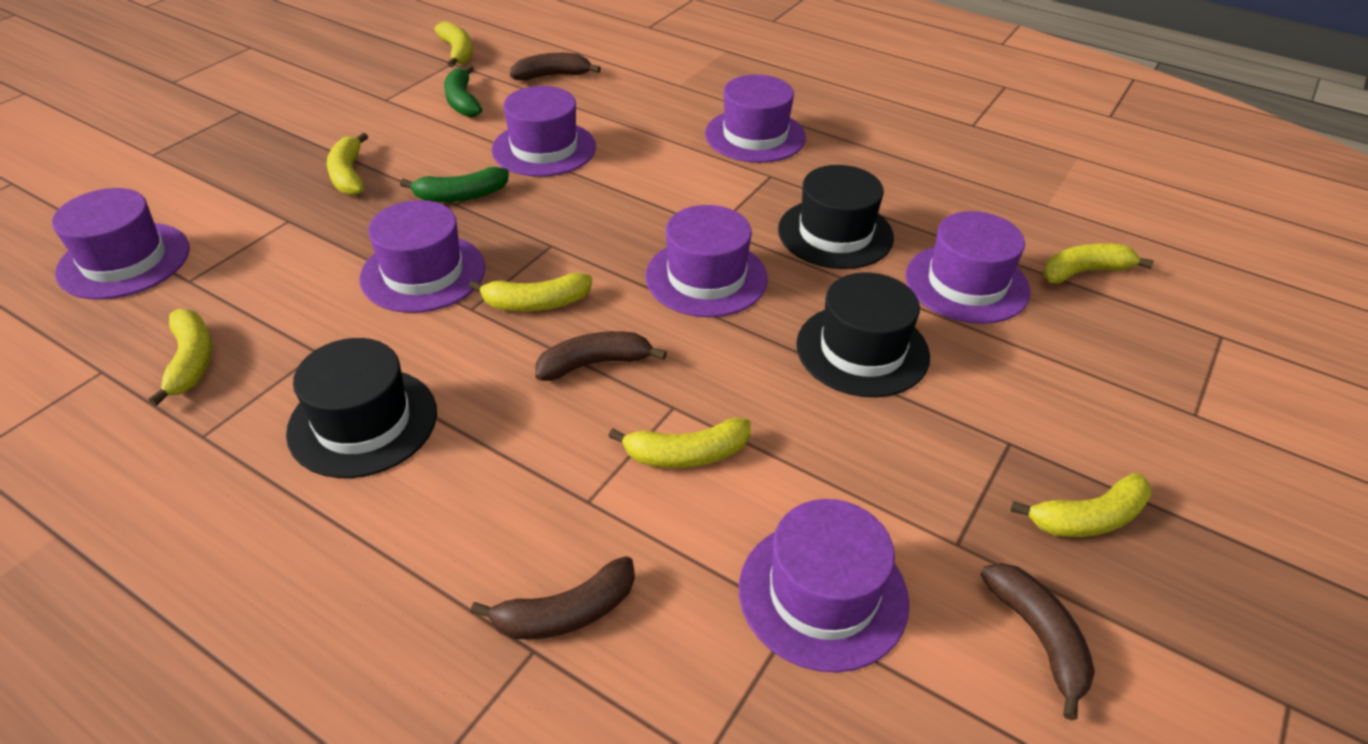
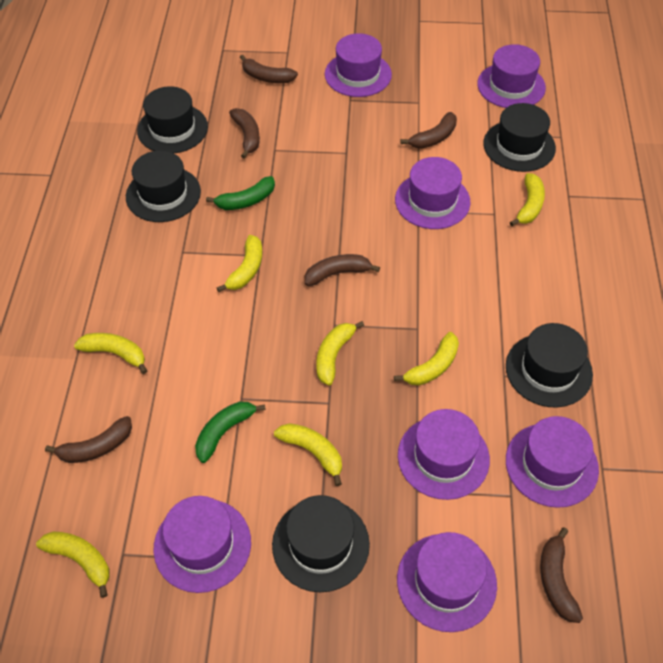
black hat: [286,338,437,478] [778,165,894,269] [796,272,930,397] = 3 -> [126,150,201,222] [137,86,208,153] [272,495,370,592] [483,103,556,172] [506,323,593,408] = 5
brown banana: [471,556,635,640] [510,53,601,81] [535,331,667,381] [981,563,1095,720] = 4 -> [45,416,132,463] [229,108,260,159] [240,55,298,83] [305,254,380,286] [401,112,457,149] [540,527,583,623] = 6

